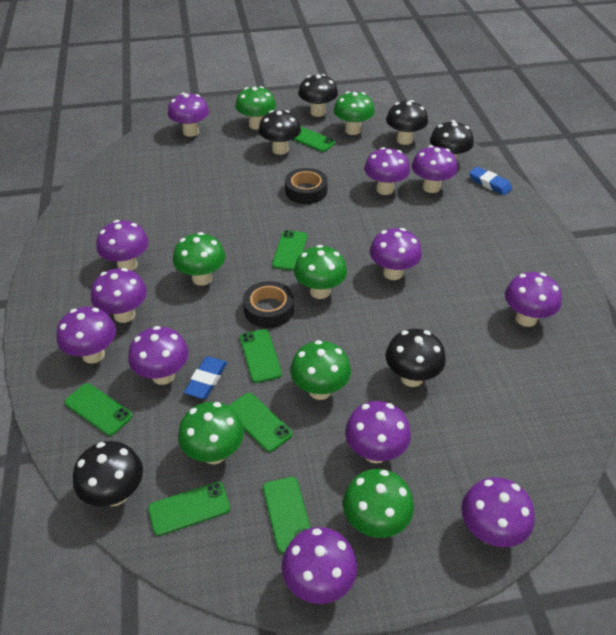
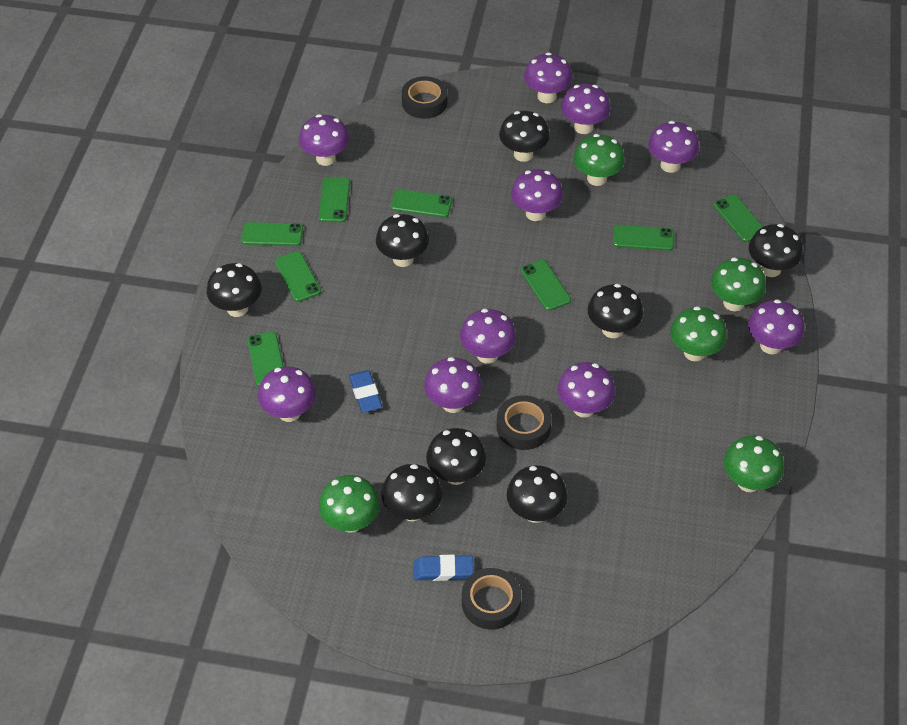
black mushroom: [73,441,143,506] [259,110,301,155] [298,74,338,117] [386,100,428,145] [386,329,446,387] [430,120,474,160] = 6 -> [207,263,262,317] [376,214,429,267] [381,464,442,521] [426,428,486,485] [499,111,550,162] [507,465,568,523] [588,284,643,338] [749,224,803,277] = 8
black tape: [243,281,294,328] [285,168,328,204] = 2 -> [402,76,448,119] [462,568,521,630] [497,395,552,450] = 3
green mushroom: [173,232,225,286] [178,402,244,464] [235,86,276,130] [290,340,351,400] [294,245,347,299] [334,91,375,135] [343,469,414,538] = 7 -> [319,475,380,533] [574,134,625,186] [670,306,727,361] [711,258,766,311] [724,435,784,492] = 5
green phone: [64,383,133,436] [148,482,230,536] [228,393,292,452] [240,329,282,383] [263,477,311,553] [272,230,307,271] [292,126,335,152] = 7 -> [241,222,303,246] [247,332,284,387] [275,251,321,302] [319,177,350,222] [391,189,452,218] [520,260,571,311] [613,225,674,251] [713,195,763,242] = 8
purple mushroom: [56,307,116,364] [91,268,147,323] [96,220,148,271] [128,326,189,385] [168,93,209,137] [282,527,357,604] [345,401,411,464] [364,147,410,195] [370,228,422,280] [412,145,458,193] [461,477,535,547] [505,272,562,327] = 12 -> [258,366,316,422] [299,114,349,166] [424,357,482,413] [460,309,516,363] [511,169,563,221] [524,52,573,103] [557,362,615,418] [561,84,610,134] [648,121,699,173] [748,299,804,355] = 10

